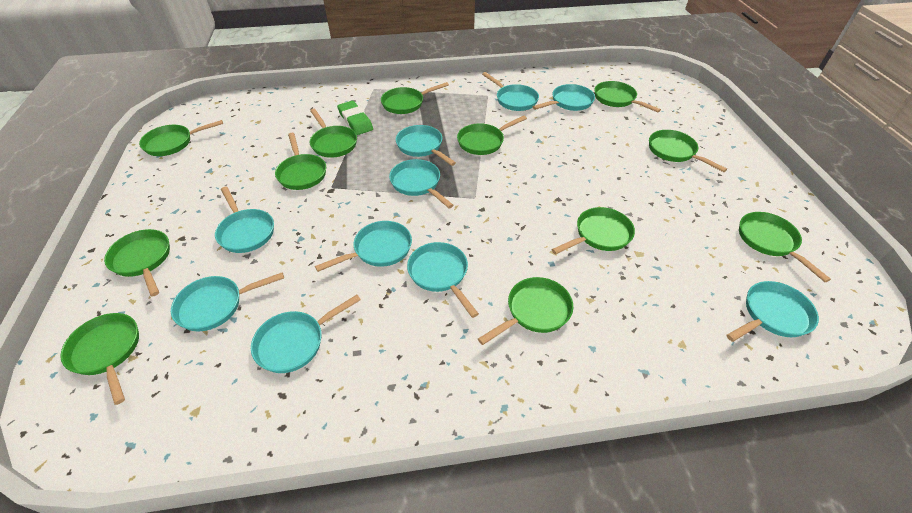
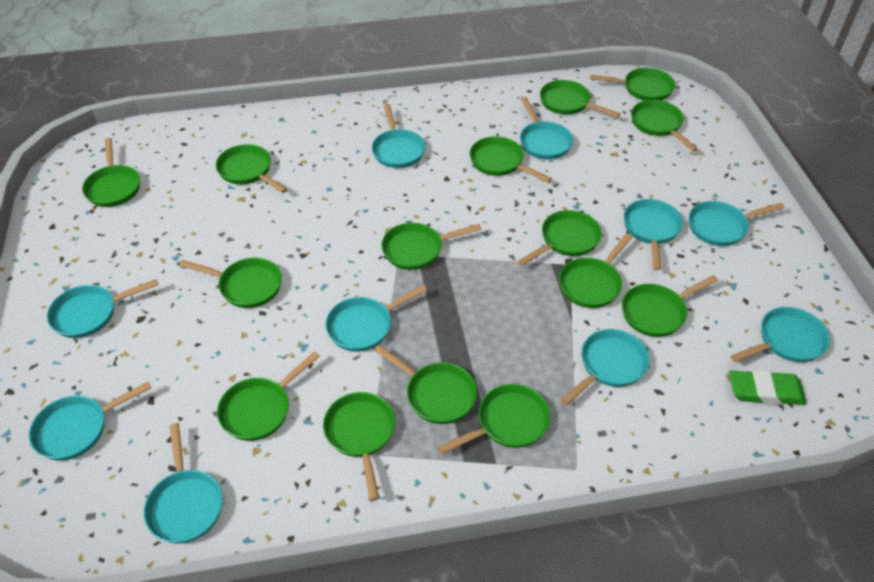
green pan: [60,313,139,405] [104,229,170,296] [139,120,223,156] [275,133,326,190] [310,109,357,158] [381,82,449,114] [457,116,527,155] [478,277,573,345] [551,207,635,255] [594,81,661,113] [649,130,727,172] [739,212,831,282] = 12 -> [82,138,140,207] [179,258,282,308] [216,144,287,193] [217,351,320,441] [323,392,395,501] [374,345,477,424] [381,223,482,270] [438,384,550,454] [469,136,552,183] [518,210,602,265] [540,80,620,118] [559,234,633,308] [590,68,675,101] [622,275,718,337] [631,100,698,152] = 15

